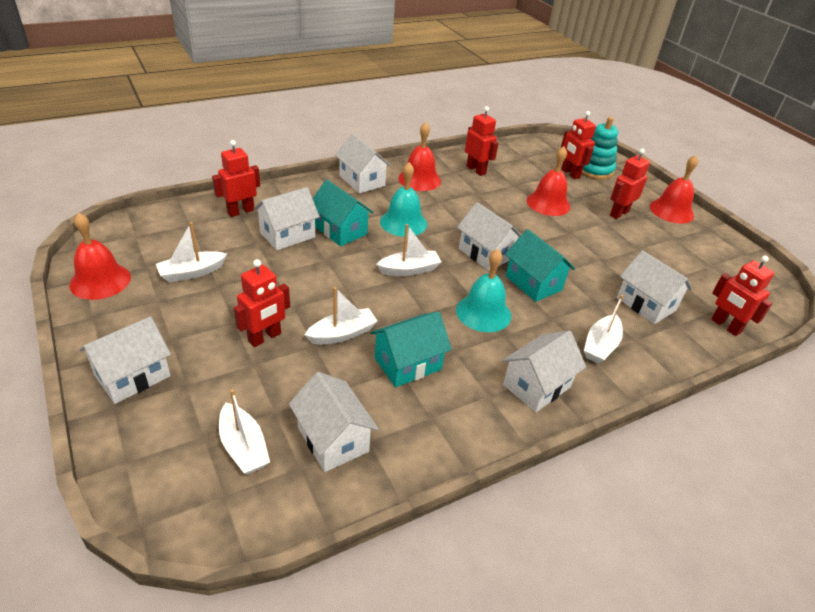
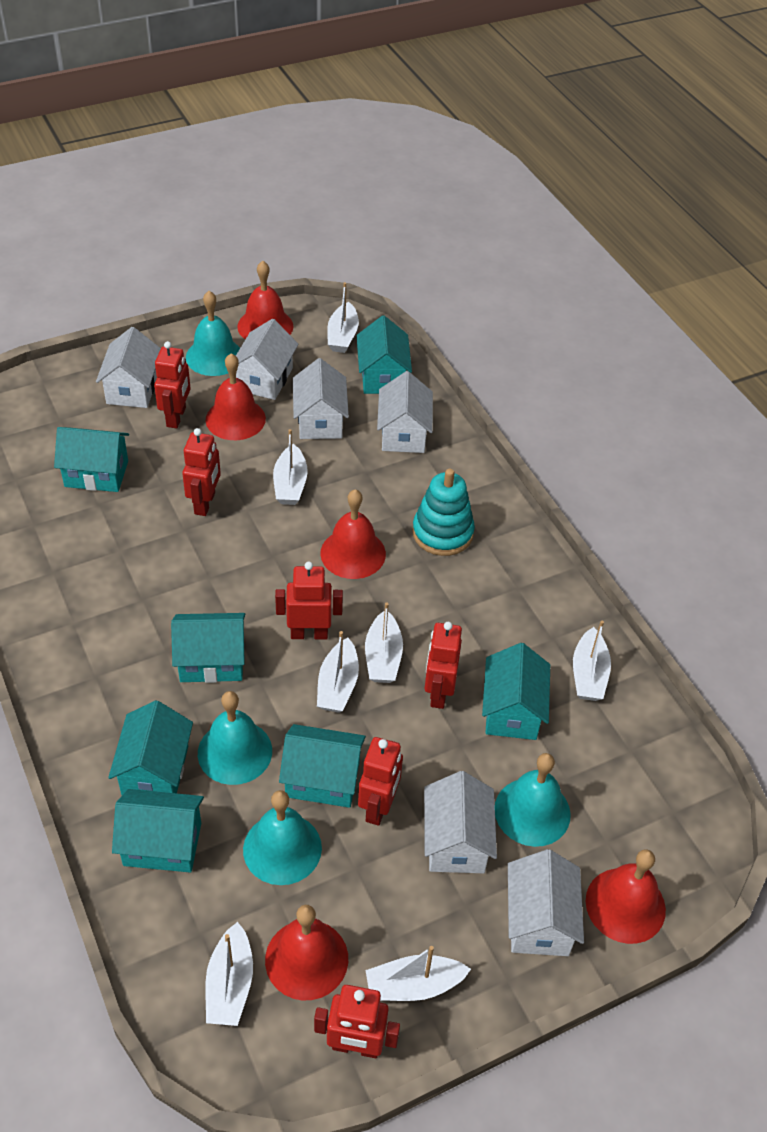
red bell: [69,213,131,300] [398,122,441,191] [527,146,570,216] [650,155,698,224] = 4 -> [206,353,266,440] [237,261,293,339] [265,905,348,1000] [320,489,386,579] [586,849,666,944] = 5
turquoise bell: [380,162,427,237] [456,249,511,332] = 2 -> [186,291,240,376] [198,691,272,785] [243,790,322,885] [495,753,571,847] = 4
turquoise house: [313,180,374,246] [370,311,452,387] [505,229,575,302] = 3 -> [54,427,129,492] [108,700,193,795] [112,789,204,873] [171,613,245,683] [279,724,366,808] [357,315,412,394] [482,643,550,740] = 7
white boat: [156,222,227,282] [219,389,270,475] [305,287,378,344] [376,224,441,276] [584,295,623,364] = 5 -> [205,922,253,1026] [273,429,308,505] [317,631,359,713] [327,282,359,353] [365,603,403,683] [365,946,471,1001] [573,621,611,701] = 7
white house: [79,317,171,404] [253,187,320,250] [289,372,379,472] [335,134,391,194] [457,202,521,271] [502,331,586,412] [617,250,692,324] = 7 -> [96,327,161,408] [236,319,298,400] [293,358,349,439] [377,371,433,453] [424,771,497,873] [508,849,584,956] = 6

